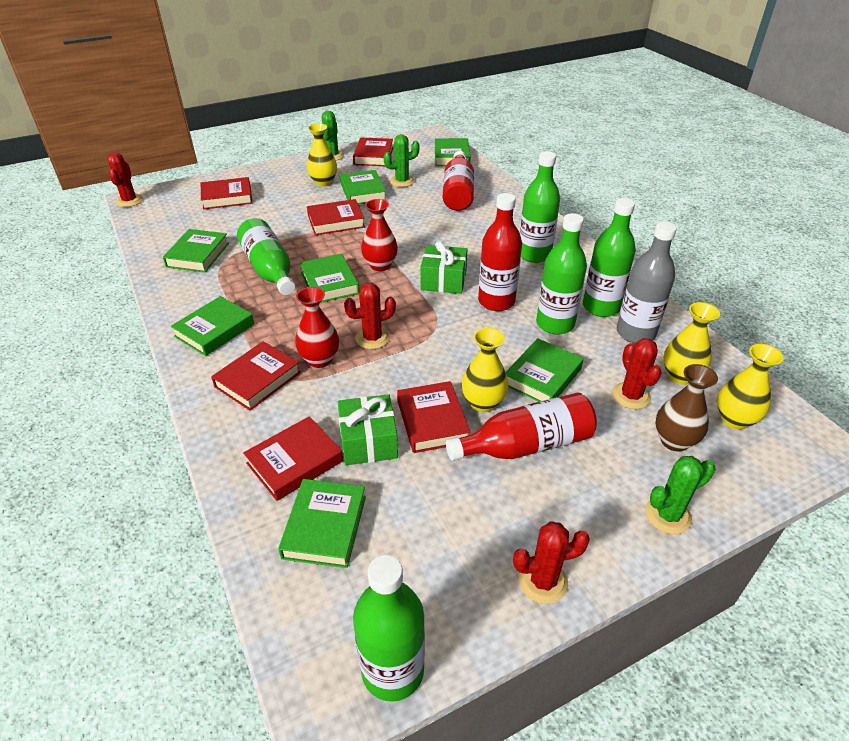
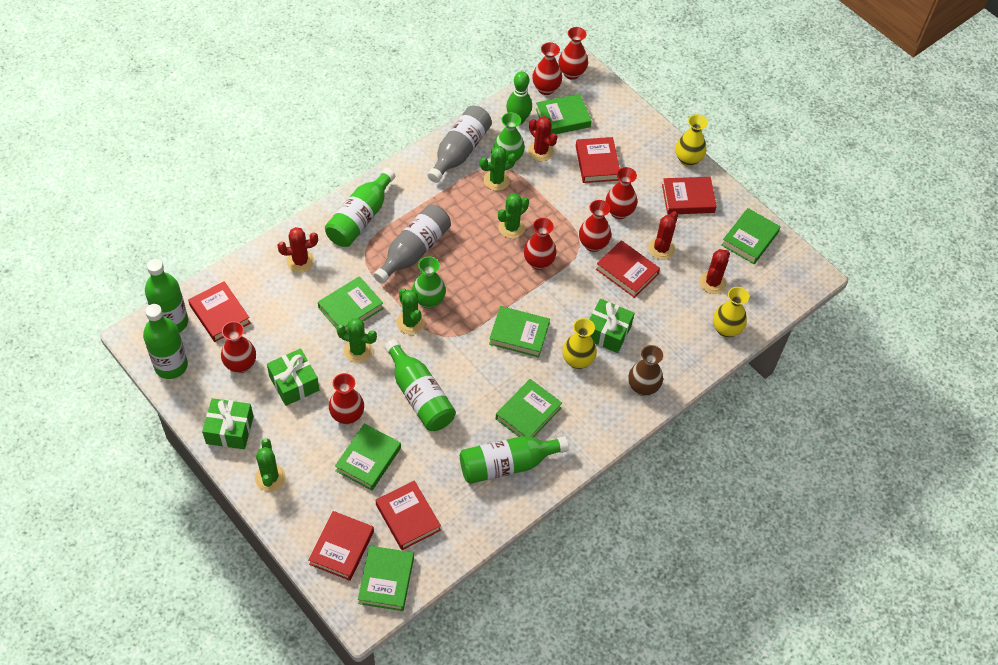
green bowling pin: none = 0 -> [506,71,532,124] = 1
green cactus: [322,111,344,160] [383,134,419,187] [646,456,716,534] = 3 -> [255,438,286,492] [336,318,377,363] [396,289,425,334] [480,146,516,191] [498,193,529,238] = 5
green gift: [338,394,398,465] [420,241,467,294] = 2 -> [202,398,254,449] [267,348,319,406] [589,299,635,353] = 3
green vase: none = 0 -> [412,256,446,308] [494,112,525,162] = 2
grey bottle: [617,222,677,343] = 1 -> [373,204,451,284] [427,105,492,183] = 2
red bottle: [443,151,474,211] [446,392,597,461] [478,193,522,311] = 3 -> none = 0
red vase: [295,287,339,368] [361,199,398,271] = 2 -> [221,321,256,373] [329,373,364,424] [524,218,557,270] [532,42,562,95] [559,27,588,80] [579,200,611,252] [606,167,637,219] = 7
yellow vase: [307,123,337,187] [462,328,508,412] [663,302,720,385] [717,344,783,430] = 4 -> [563,318,597,369] [675,114,708,167] [713,287,749,338] = 3

